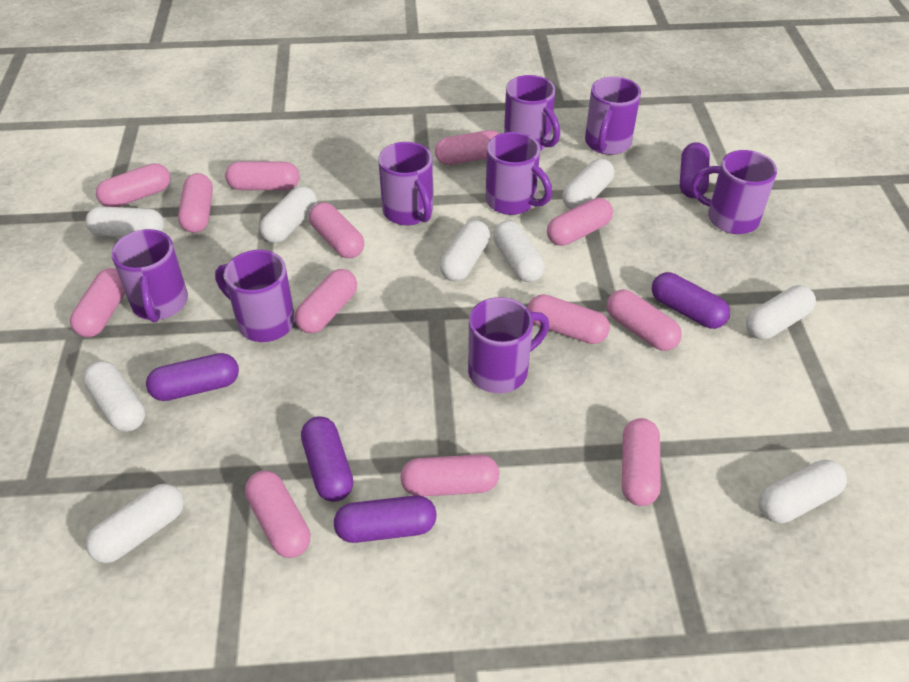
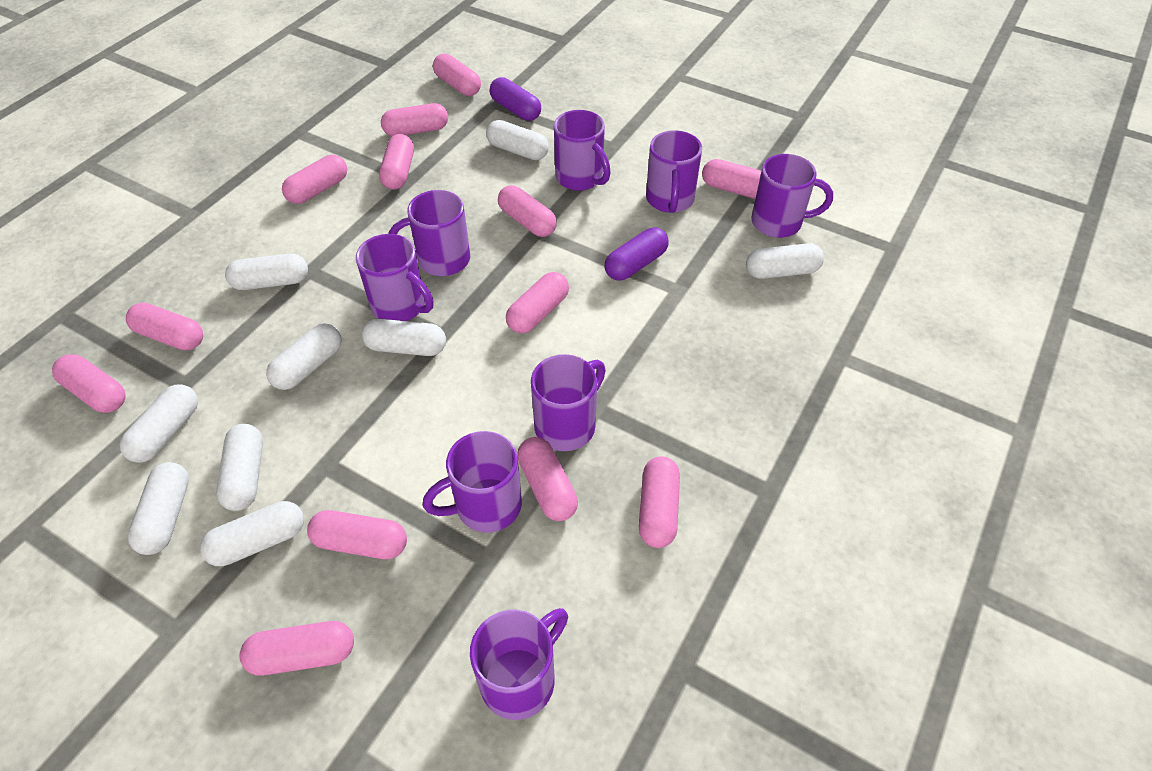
purple capsule: [146,353,239,401] [301,416,353,502] [334,495,436,543] [652,272,730,329] [680,142,710,198] = 5 -> [490,77,541,121] [605,227,669,281] = 2

